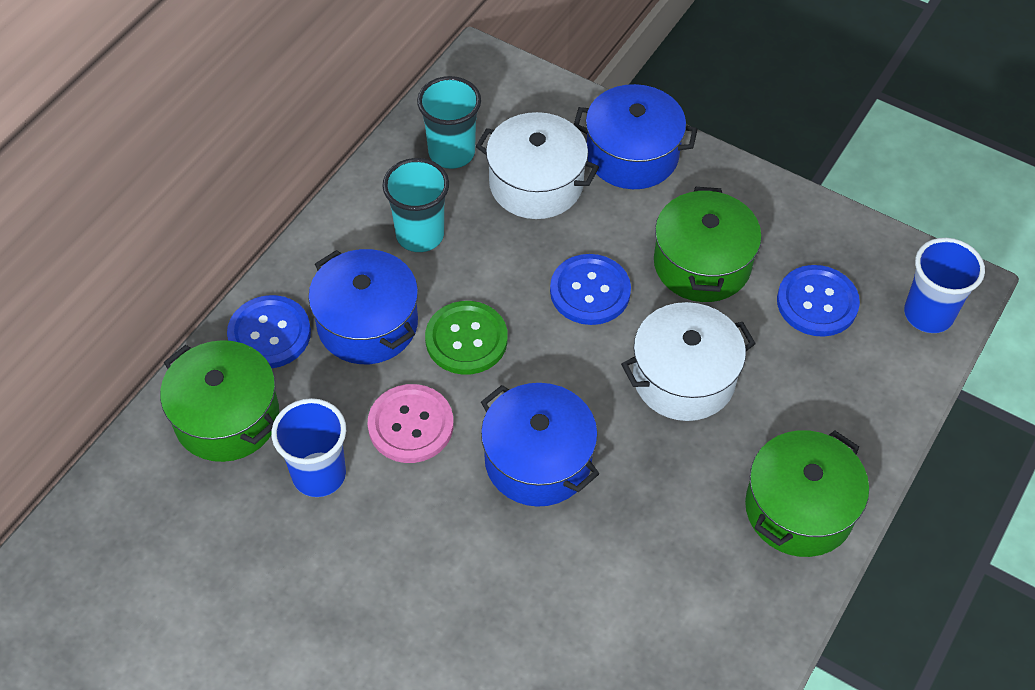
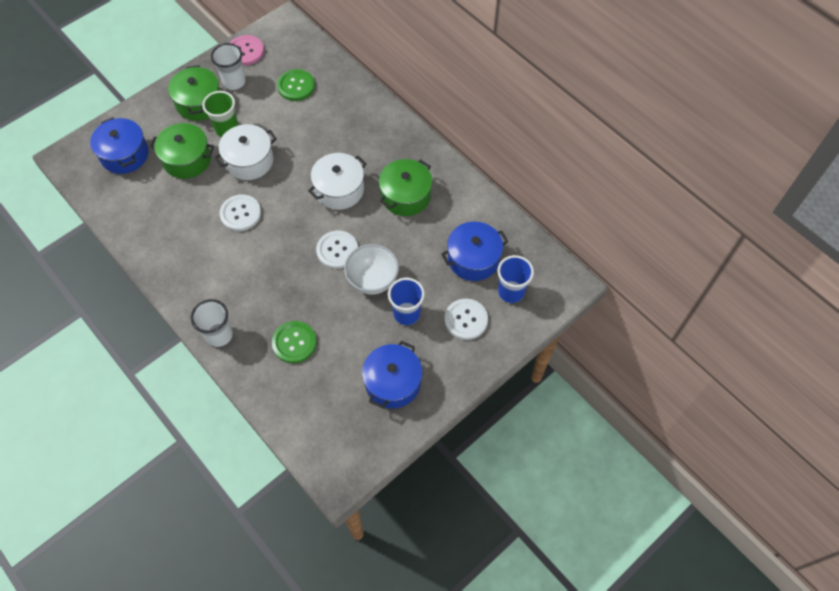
blue button: [227,295,311,368] [550,254,631,325] [777,265,860,337] = 3 -> none = 0
green button: [425,301,508,375] = 1 -> [272,321,317,363] [277,69,315,101] = 2
green cup: none = 0 -> [202,91,238,137] = 1
turquoise cup: [382,158,449,252] [417,76,481,169] = 2 -> none = 0
white bowl: none = 0 -> [344,244,399,294] = 1
white button: none = 0 -> [220,194,261,231] [316,230,358,269] [444,299,488,340] = 3
white cup: none = 0 -> [190,299,233,347] [211,43,246,90] = 2

